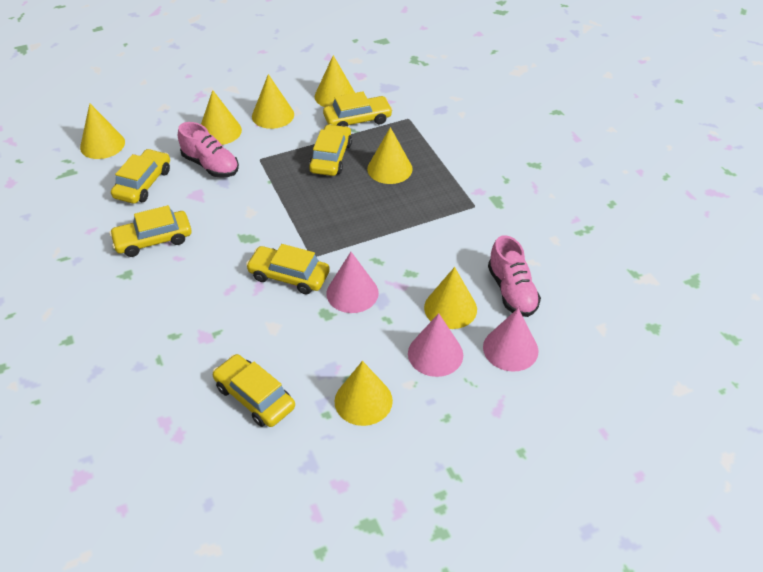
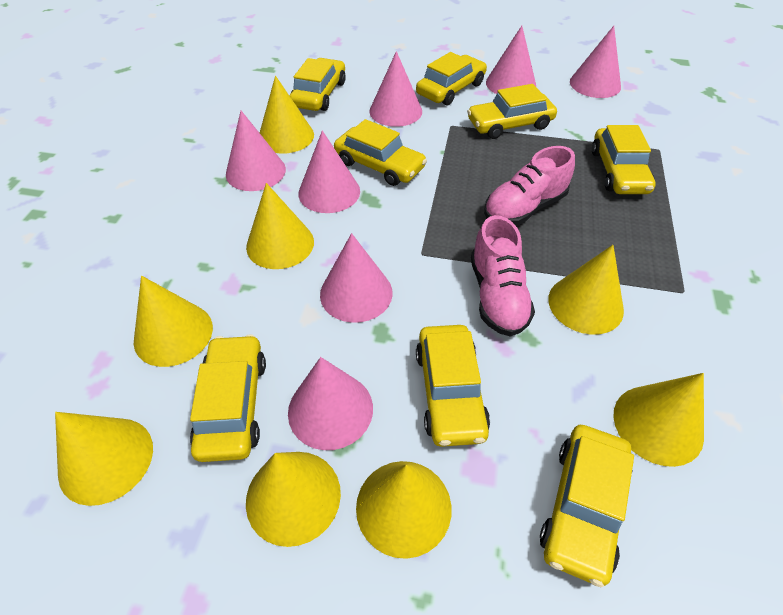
pink cone: [327,252,379,313] [408,313,463,377] [483,308,538,372] = 3 -> [226,111,286,191] [288,357,373,450] [298,131,360,213] [320,233,393,323] [369,51,422,127] [486,26,536,94] [570,26,621,98] = 7
yellow car: [109,205,192,257] [111,149,170,204] [213,354,295,427] [246,244,330,294] [309,124,352,176] [323,91,393,127] = 6 -> [190,334,266,462] [289,58,346,111] [334,119,427,186] [416,52,487,105] [416,325,490,447] [467,84,557,139] [540,425,634,587] [592,125,656,194] = 8
yellow cone: [80,104,125,159] [201,90,242,145] [252,74,294,129] [315,55,355,107] [335,361,393,426] [367,127,413,184] [424,267,477,329] = 7 -> [55,412,153,506] [134,276,213,367] [246,183,314,269] [246,452,341,547] [260,76,314,154] [356,461,452,559] [548,245,624,335] [613,373,704,467] = 8

